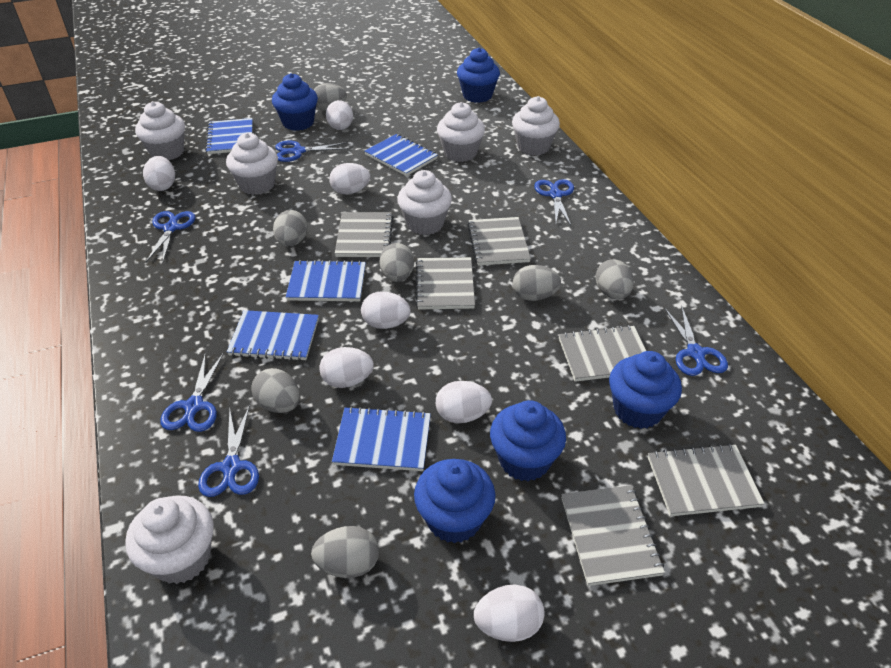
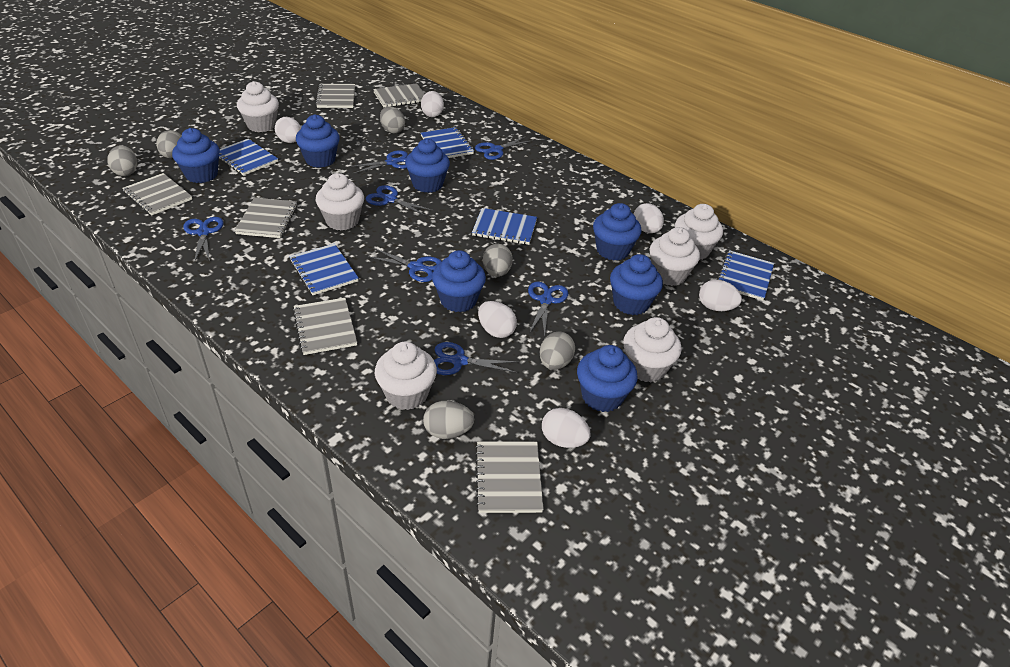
blue cupcake: [272,73,318,131] [414,459,496,543] [457,48,500,103] [490,400,566,481] [609,351,682,429] = 5 -> [172,128,220,183] [296,114,340,168] [405,139,450,193] [432,250,486,312] [577,345,638,412] [593,203,641,261] [610,254,663,315] = 7
blue scissors: [146,211,195,262] [160,353,224,432] [198,405,259,497] [276,141,348,162] [534,179,574,225] [664,305,728,376] = 6 -> [183,217,224,263] [348,150,408,174] [366,185,433,216] [366,248,442,282] [434,342,519,375] [475,136,534,160] [528,282,568,337] = 7
grey egg: [251,368,300,413] [273,210,307,247] [311,526,379,578] [314,83,347,111] [379,243,414,282] [513,265,561,301] [595,259,634,299] = 7 -> [107,145,137,176] [156,130,182,158] [380,106,405,133] [423,401,474,439] [483,244,513,277] [540,332,575,370] = 6
white egg: [143,156,175,191] [319,347,374,388] [326,100,353,130] [329,163,370,194] [361,292,411,329] [436,381,492,423] [474,584,545,642] = 7 -> [275,117,301,143] [421,91,444,117] [478,301,517,338] [542,408,591,448] [634,203,664,233] [699,280,742,311] = 6

